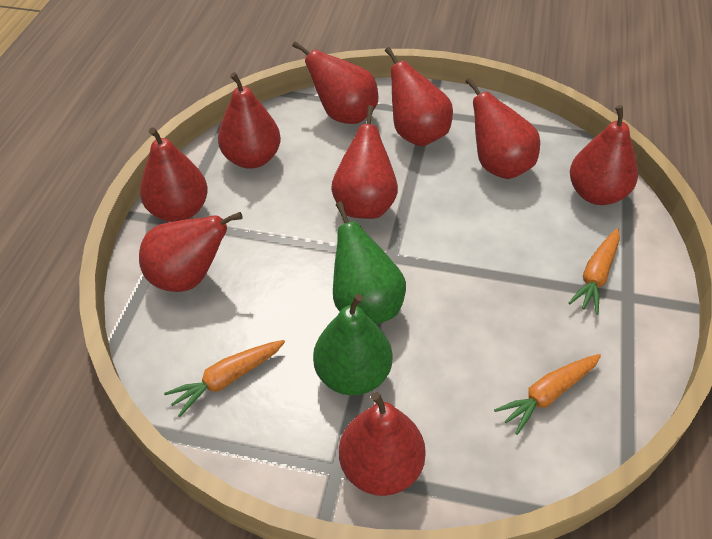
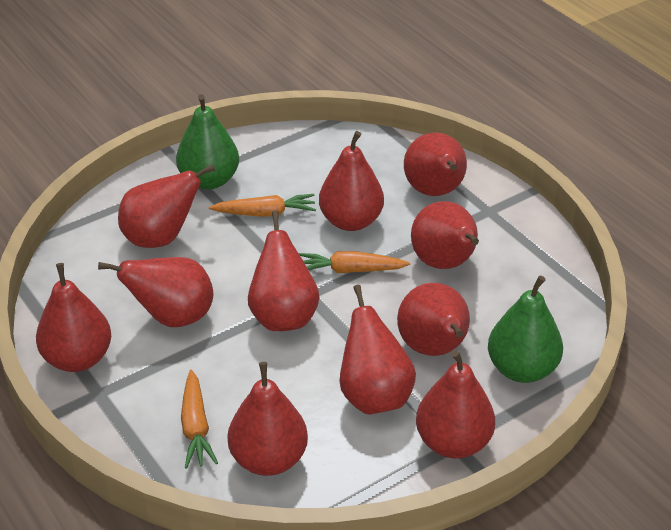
red pear: [139,212,243,292] [140,127,208,222] [218,72,281,169] [292,41,378,124] [331,105,398,219] [339,392,426,496] [385,47,453,146] [465,78,540,179] [570,105,638,205] = 9 -> [36,263,111,372] [98,257,213,327] [118,164,215,248] [228,362,308,476] [248,210,320,331] [319,131,384,231] [339,285,416,415] [397,283,470,356] [404,133,467,196] [411,201,479,269] [416,350,495,458] = 11

